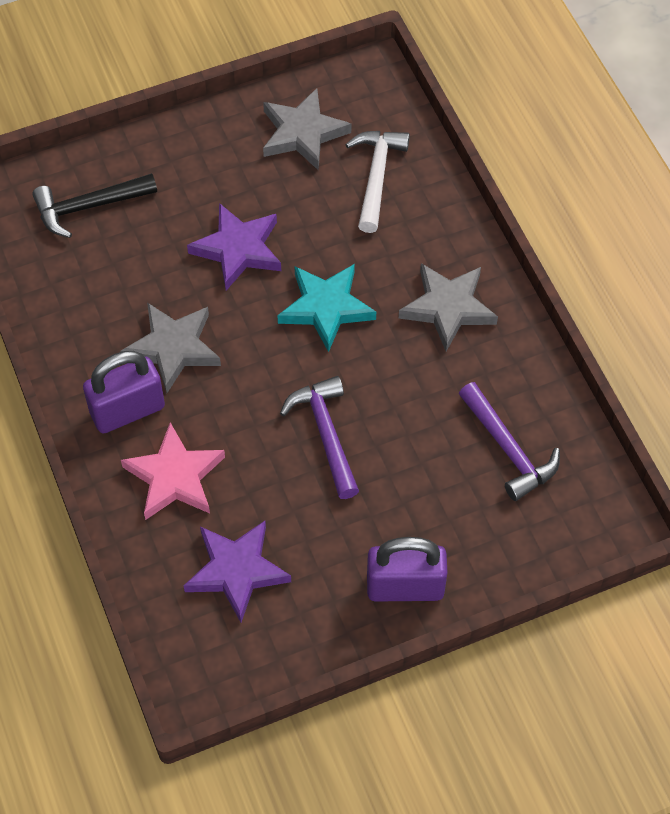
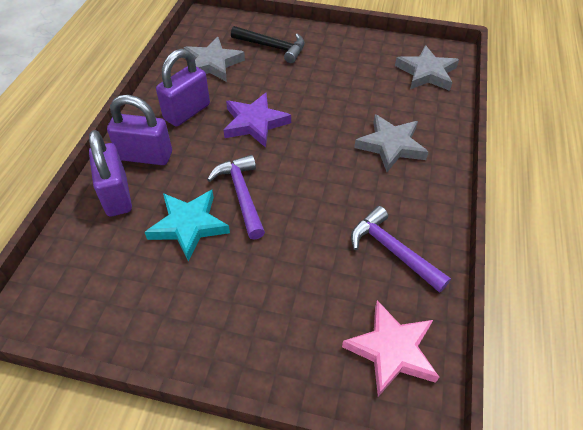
purple padlock: [83,351,165,433] [367,537,447,602] = 2 -> [89,130,132,216] [107,95,172,165] [156,49,210,126] = 3
purple star: [184,521,291,622] [187,203,281,291] = 2 -> [224,93,291,148] = 1
white hammer: [345,131,410,233] = 1 -> none = 0

